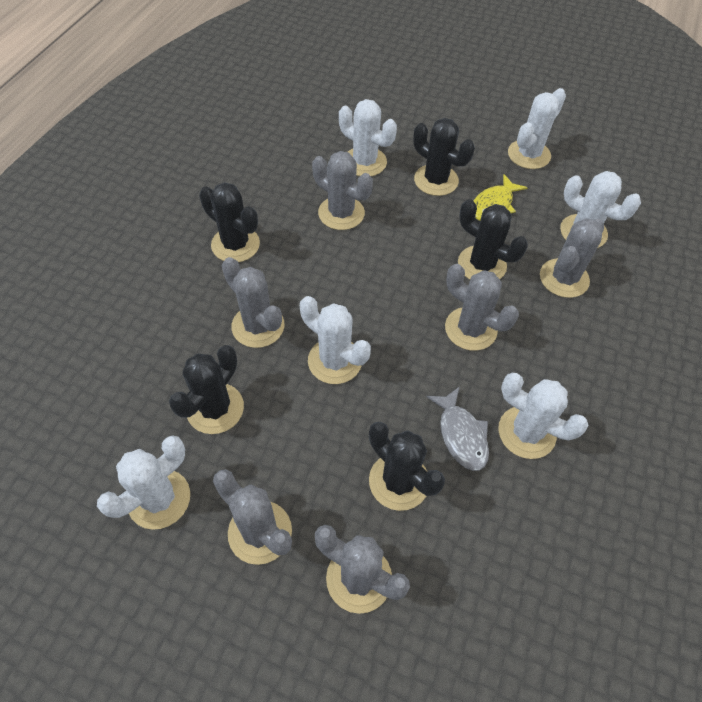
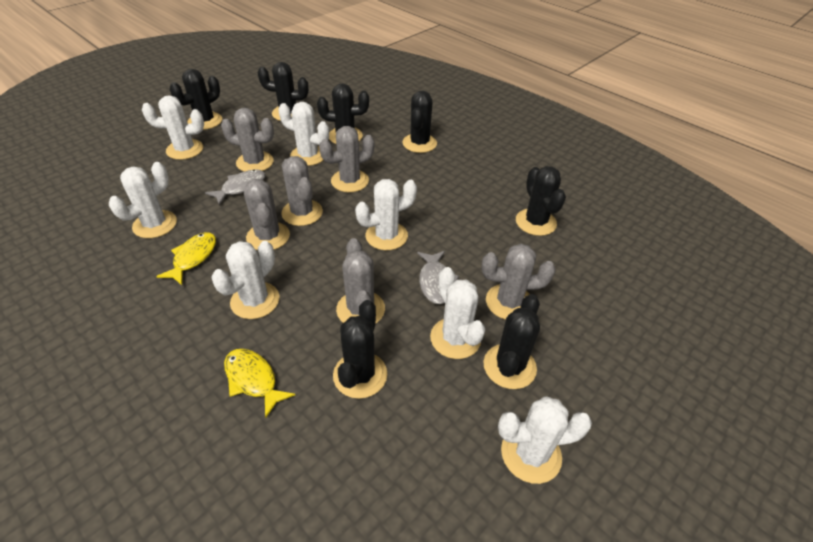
black cactus: [169,345,244,434] [199,182,260,262] [369,422,445,511] [413,118,475,196] [458,199,528,280] = 5 -> [170,69,222,130] [257,62,309,121] [317,83,369,144] [333,300,387,399] [402,91,437,153] [483,294,540,389] [516,166,566,236] = 7
grey fish: [426,386,489,471] = 1 -> [205,170,265,205] [417,251,459,304] = 2
white cactus: [97,436,190,530] [300,296,371,384] [339,99,397,176] [498,373,588,459] [508,88,566,169] [560,171,641,248] = 6 -> [109,162,177,238] [142,95,204,160] [211,241,280,319] [278,102,329,166] [355,179,417,250] [430,267,485,359] [498,396,592,484] = 7
yellow fish: [474,174,528,221] = 1 -> [156,232,216,285] [224,349,295,418] = 2

